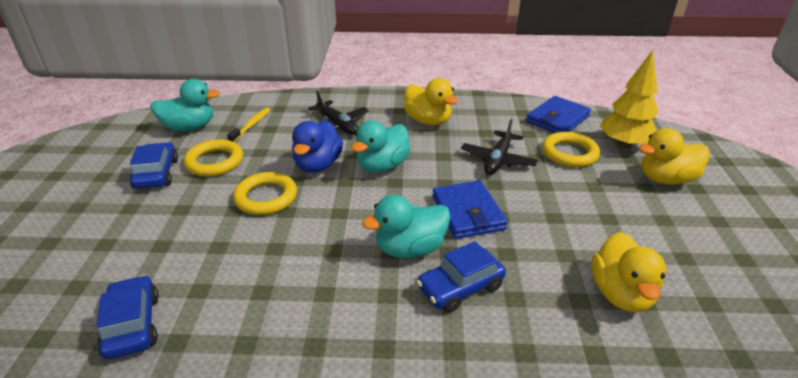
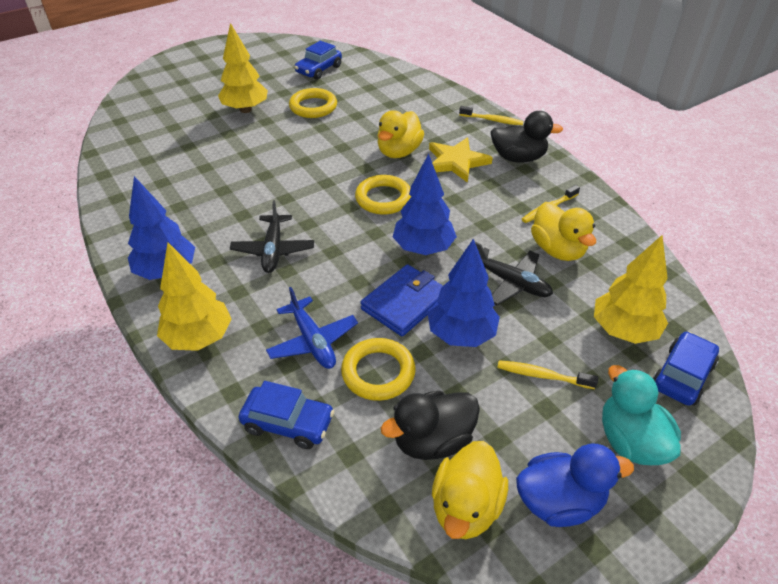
black duck: none = 0 -> [381,391,480,460] [491,111,563,163] = 2
blue plane: none = 0 -> [266,287,358,369] = 1
blue tree: none = 0 -> [128,176,195,280] [393,153,457,255] [427,239,500,347] = 3
blue wallet: [432,180,508,239] [526,96,591,133] = 2 -> [360,264,443,336] = 1
turquoise duck: [150,79,220,131] [351,120,411,173] [362,195,451,258] = 3 -> [602,365,681,465] = 1
yellow star: none = 0 -> [429,137,493,183] = 1
yellow toothbrush: [227,108,270,143] = 1 -> [459,106,524,125] [497,360,598,389] [522,185,580,223] = 3
yellow tree: [600,50,658,148] = 1 -> [157,243,232,351] [218,23,268,113] [594,235,668,344] = 3

